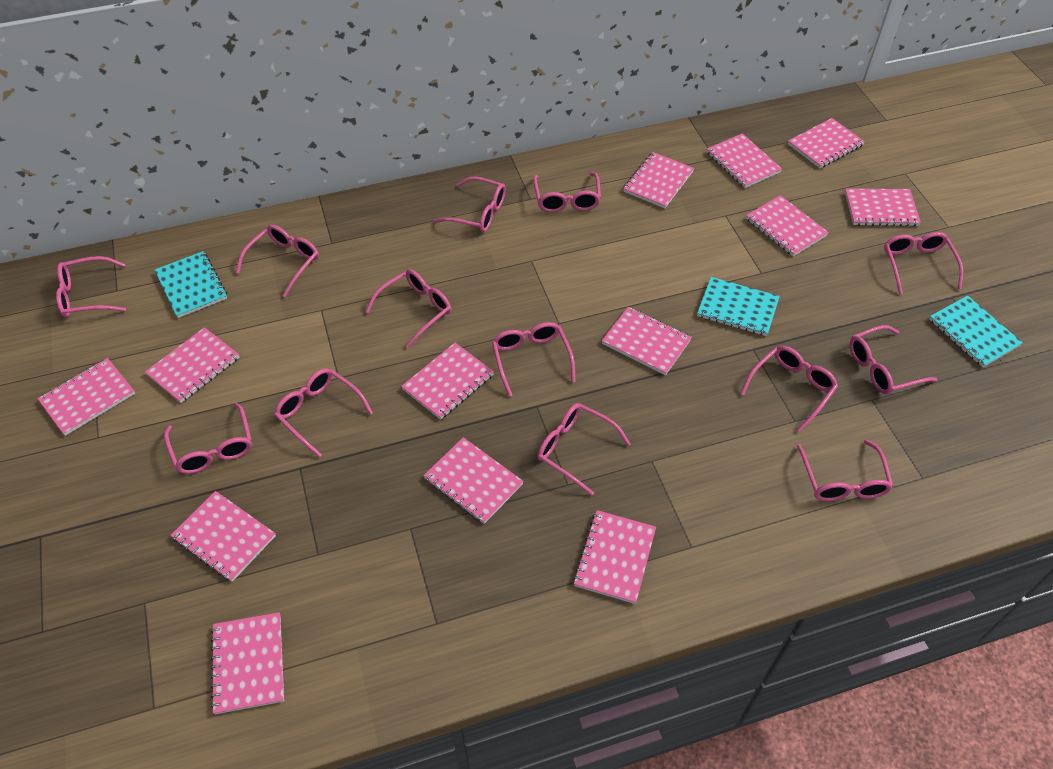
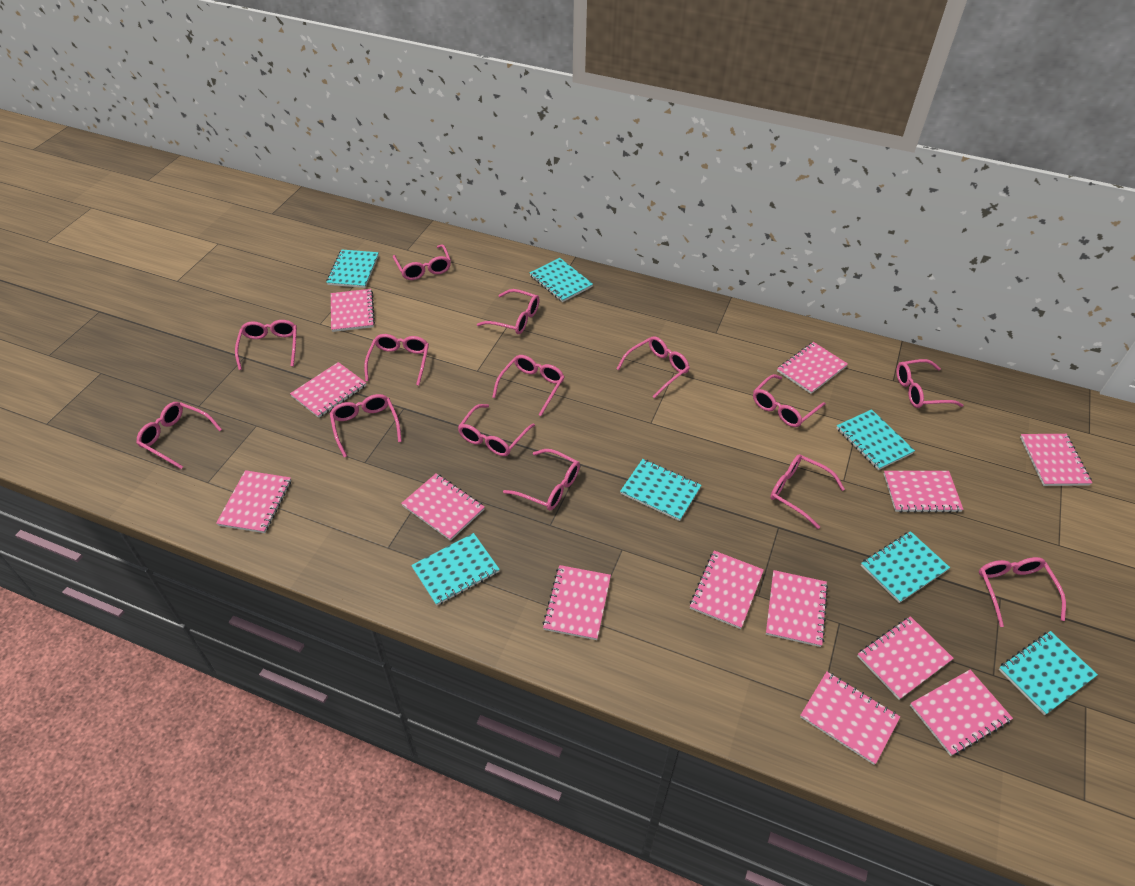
pink glasses: [56,256,126,318] [164,403,252,474] [236,225,319,297] [274,368,373,458] [365,269,451,348] [433,176,506,232] [492,322,575,397] [533,172,601,212] [537,403,631,495] [740,346,838,432] [797,440,893,501] [850,325,937,394] [884,232,963,294] = 13 -> [136,402,222,469] [235,320,297,370] [330,394,402,457] [364,334,429,385] [393,244,451,280] [458,404,535,456] [477,289,540,334] [492,355,564,416] [503,449,580,511] [617,336,690,398] [753,374,826,427] [770,454,845,529] [896,359,964,408] [979,557,1066,627] = 14
turquoise notebook: [155,251,227,318] [697,277,780,336] [929,296,1023,367] = 3 -> [326,249,379,288] [411,533,500,606] [530,258,593,302] [620,459,701,521] [837,409,915,470] [861,531,950,603] [999,631,1098,715] = 7

